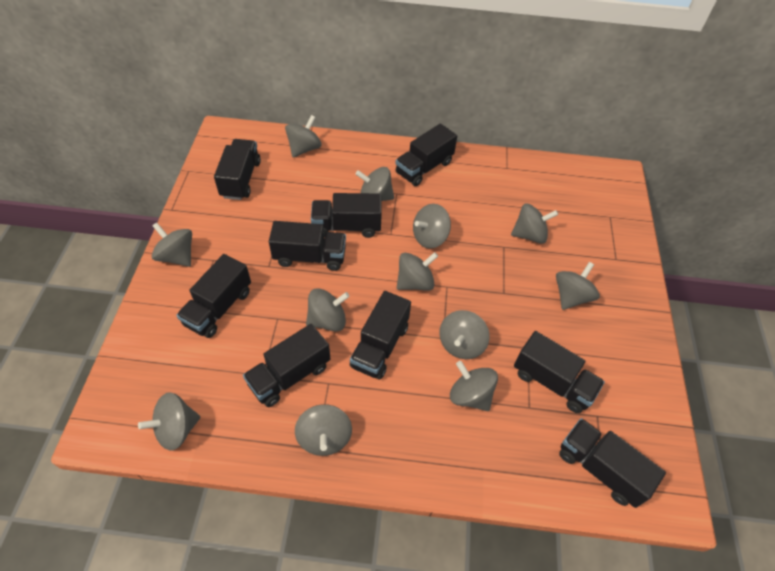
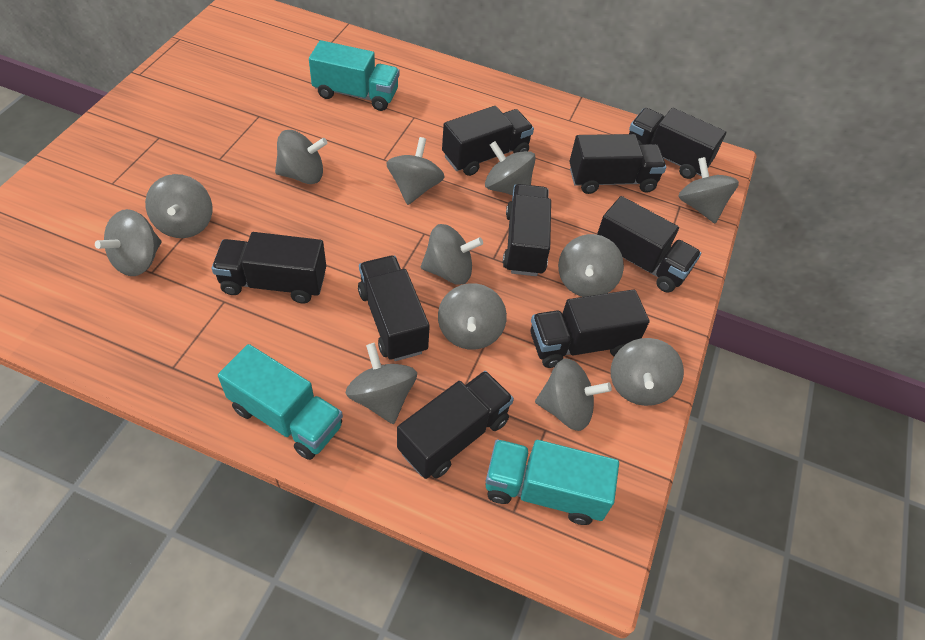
turquoise truck: none = 0 -> [218,344,343,460] [309,40,399,111] [485,439,619,525] = 3

